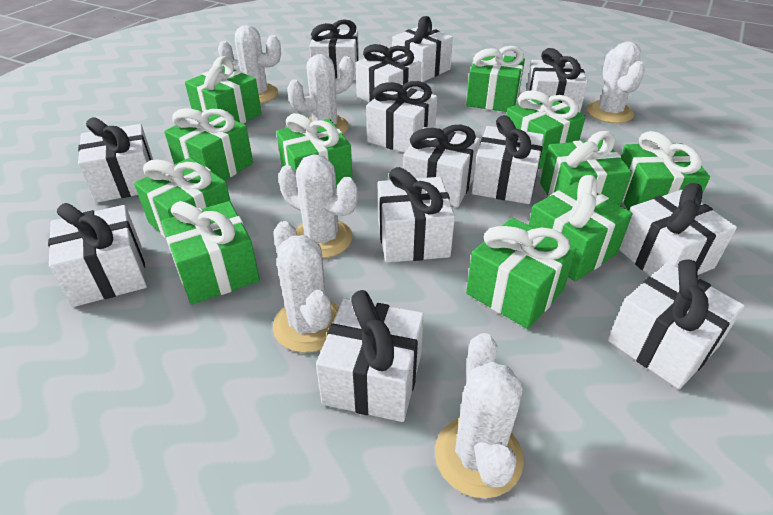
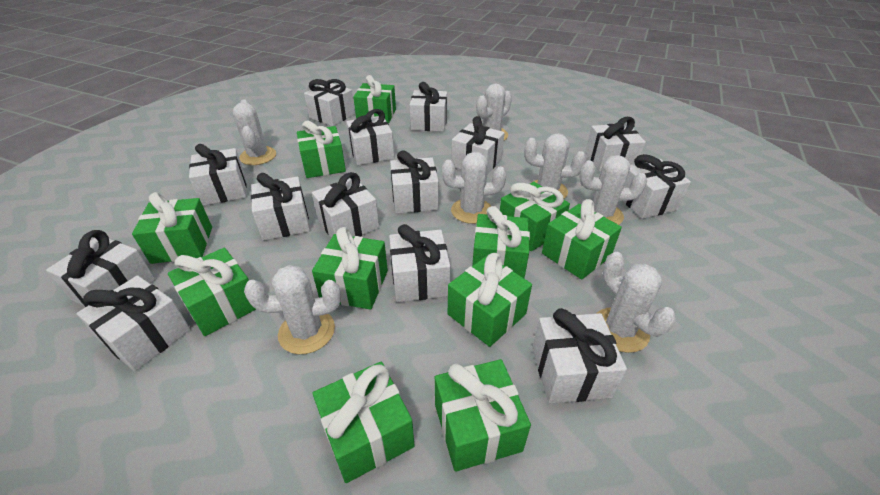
white cactus: [218,25,281,103] [273,221,339,353] [278,154,357,258] [287,54,354,134] [435,333,524,498] [587,41,645,123] = 6 -> [232,99,276,165] [244,265,341,354] [442,152,507,224] [476,84,512,141] [524,134,586,199] [579,155,647,225] [596,252,676,353] = 7
white gift: [48,203,147,307] [78,117,153,203] [309,19,359,80] [316,290,424,422] [355,44,422,102] [366,81,437,153] [378,167,455,263] [392,16,453,82] [403,125,479,207] [472,115,544,204] [526,48,588,113] [608,259,744,389] [619,183,737,277] = 13 -> [46,230,155,307] [76,275,190,371] [189,144,247,206] [251,173,310,241] [304,79,355,126] [312,172,379,238] [346,109,394,165] [389,224,450,302] [390,150,439,214] [410,82,447,132] [451,116,504,175] [532,308,627,403] [585,117,646,172] [623,154,691,219] = 14

